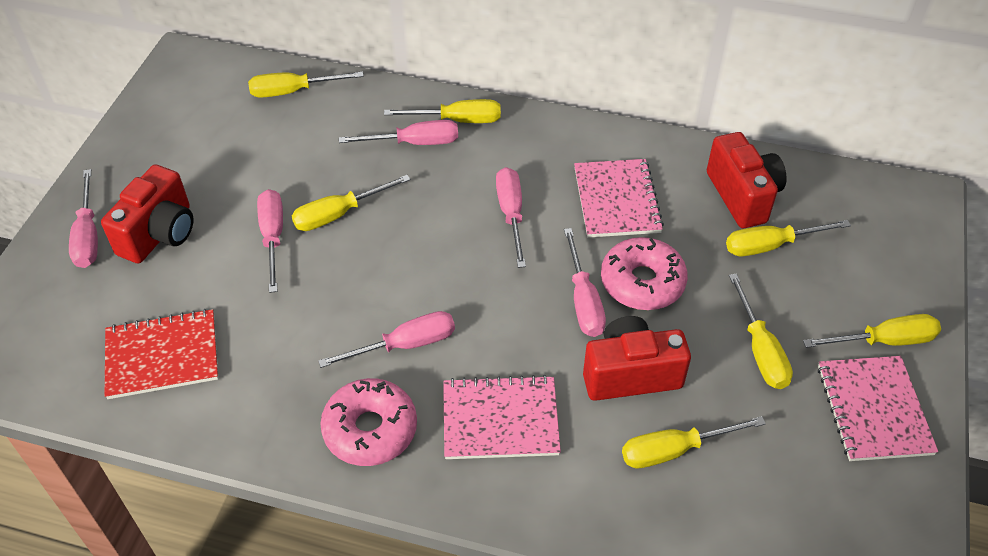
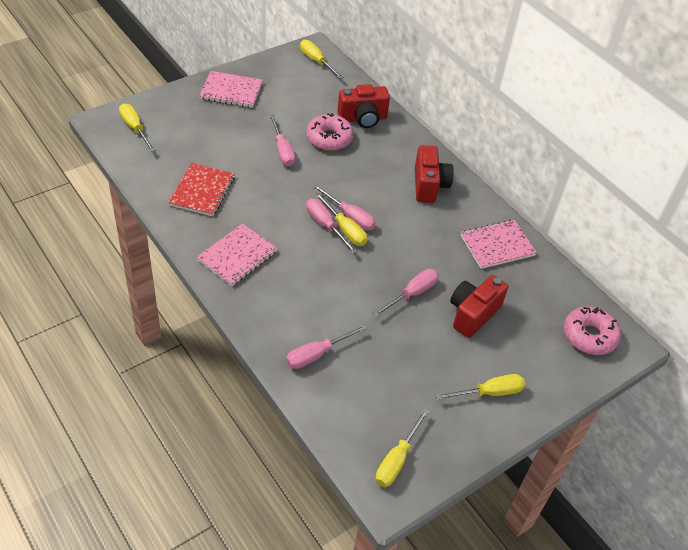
pink screwdriver: [69,169,98,268] [257,189,283,293] [318,311,455,368] [339,120,458,145] [496,167,526,268] [564,228,606,337] = 6 -> [269,114,295,166] [286,325,367,369] [306,199,358,254] [313,185,376,231] [373,269,439,317] = 5
yellow screwdriver: [248,72,364,98] [292,175,410,231] [384,99,501,123] [622,416,766,468] [726,220,851,256] [729,274,793,389] [803,314,941,348] = 7 -> [119,104,155,152] [300,40,344,79] [315,193,367,246] [375,408,429,487] [436,374,526,400] = 5

